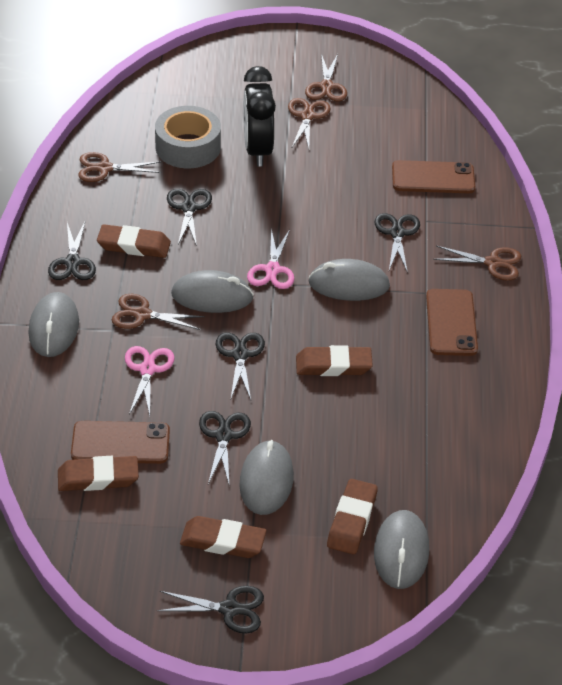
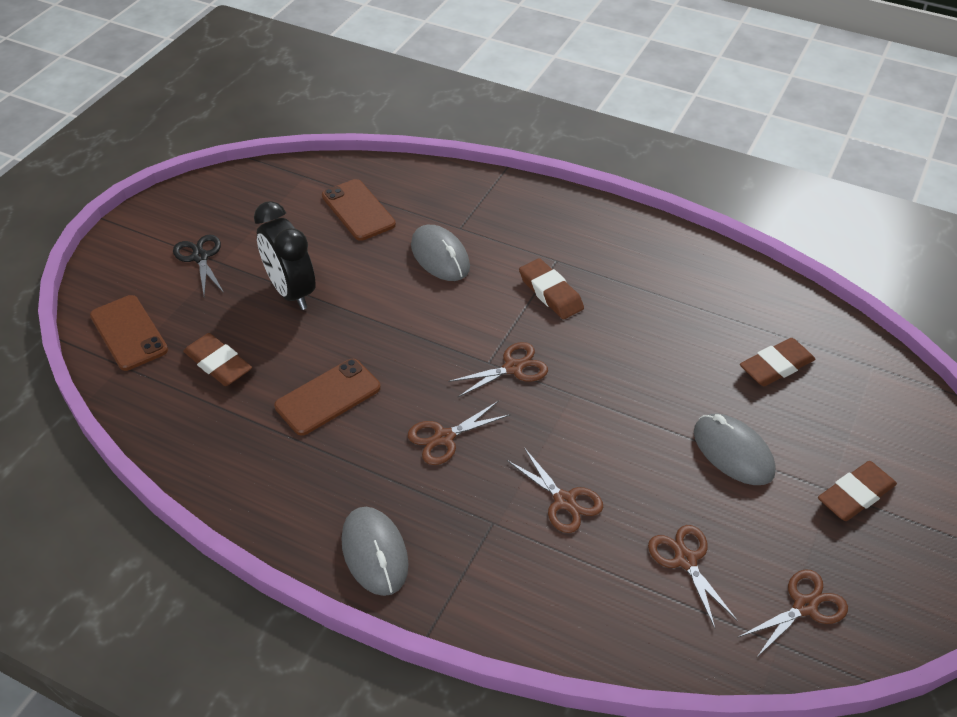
black scissors: [48,220,96,280] [156,586,264,634] [167,189,212,246] [199,411,251,484] [216,333,265,400] [375,213,420,273] = 6 -> [173,235,224,296] = 1
brown eraser: [58,456,139,491] [97,224,171,258] [180,516,266,558] [296,345,373,376] [327,479,378,555] = 5 -> [183,333,252,386] [519,258,584,319] [740,338,815,386] [818,461,897,521] = 4
grey mouse: [28,292,79,357] [171,270,254,313] [239,440,294,515] [308,259,390,301] [374,510,429,589] = 5 -> [341,507,409,596] [411,225,470,281] [694,414,776,485] = 3
grey tape: [155,106,221,168] = 1 -> none = 0
pink scissors: [125,346,175,416] [247,228,294,289] = 2 -> none = 0

